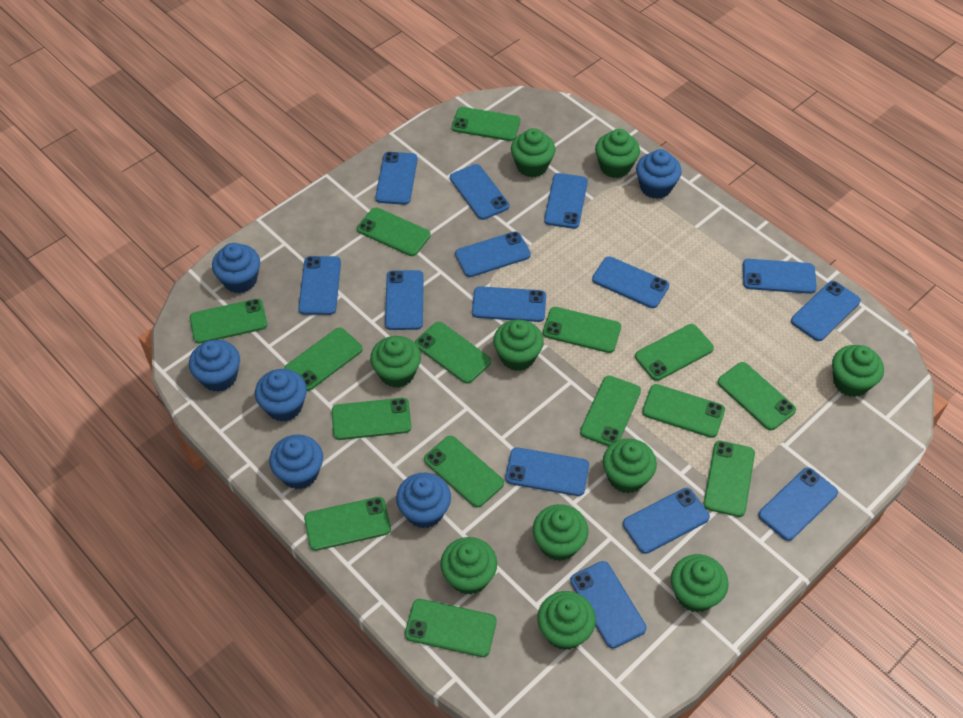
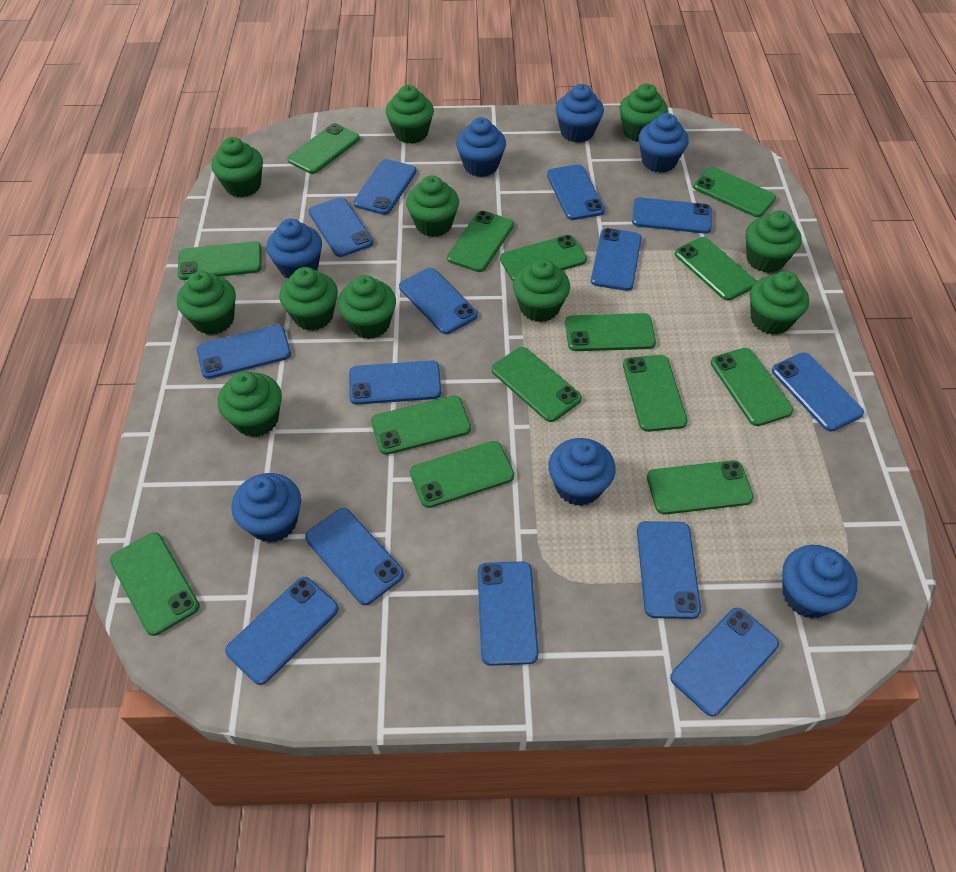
blue cupcake: [189,340,240,392] [212,243,260,293] [255,369,307,422] [269,435,323,489] [396,473,451,528] [636,149,682,199] = 6 -> [232,473,301,543] [266,219,322,279] [456,117,506,177] [548,438,616,506] [556,84,604,143] [639,113,689,173] [782,545,858,618] = 7
green cupcake: [370,336,421,388] [440,537,497,594] [493,319,544,371] [511,128,555,177] [533,504,588,561] [537,591,596,650] [595,129,640,178] [603,438,657,493] [671,554,729,613] [832,345,884,397] = 10 -> [177,271,236,335] [211,137,263,197] [218,371,282,437] [280,267,338,331] [338,275,396,339] [386,85,434,144] [406,176,459,237] [513,259,570,322] [620,84,668,142] [746,211,802,273] [750,271,809,335] = 11
green phone: [190,299,267,344] [285,328,363,391] [304,497,391,551] [332,398,411,440] [357,207,431,256] [405,599,497,657] [415,322,491,384] [424,436,504,508] [452,107,520,141] [543,307,621,353] [580,376,641,447] [635,324,714,381] [642,384,725,438] [703,441,755,517] [718,362,796,430] = 15 -> [110,532,200,636] [178,241,262,280] [287,123,360,174] [371,396,471,455] [410,441,514,508] [447,211,514,272] [492,347,582,422] [500,235,587,281] [565,313,656,351] [623,355,688,432] [647,460,754,515] [675,237,757,301] [693,167,776,217] [711,348,793,426] = 14

